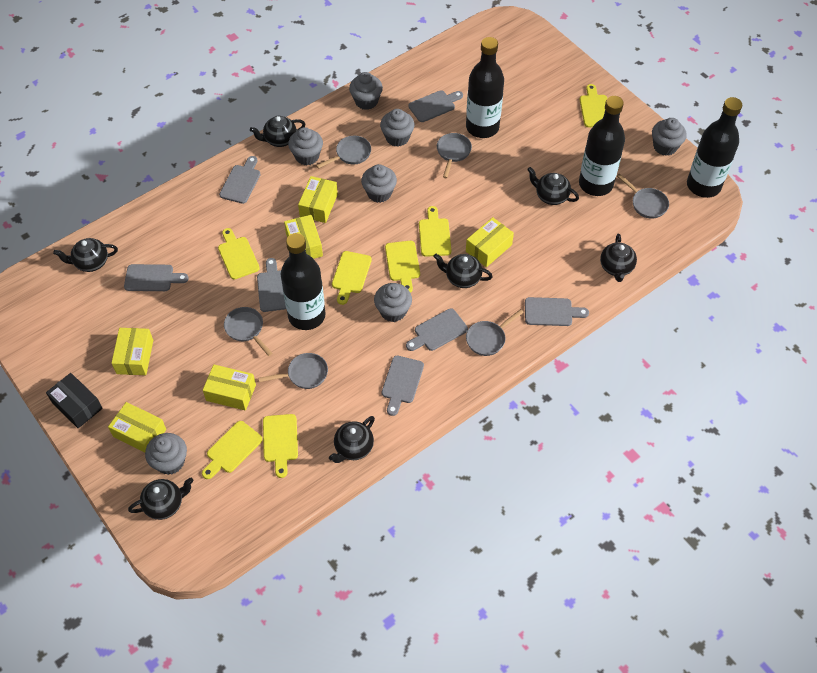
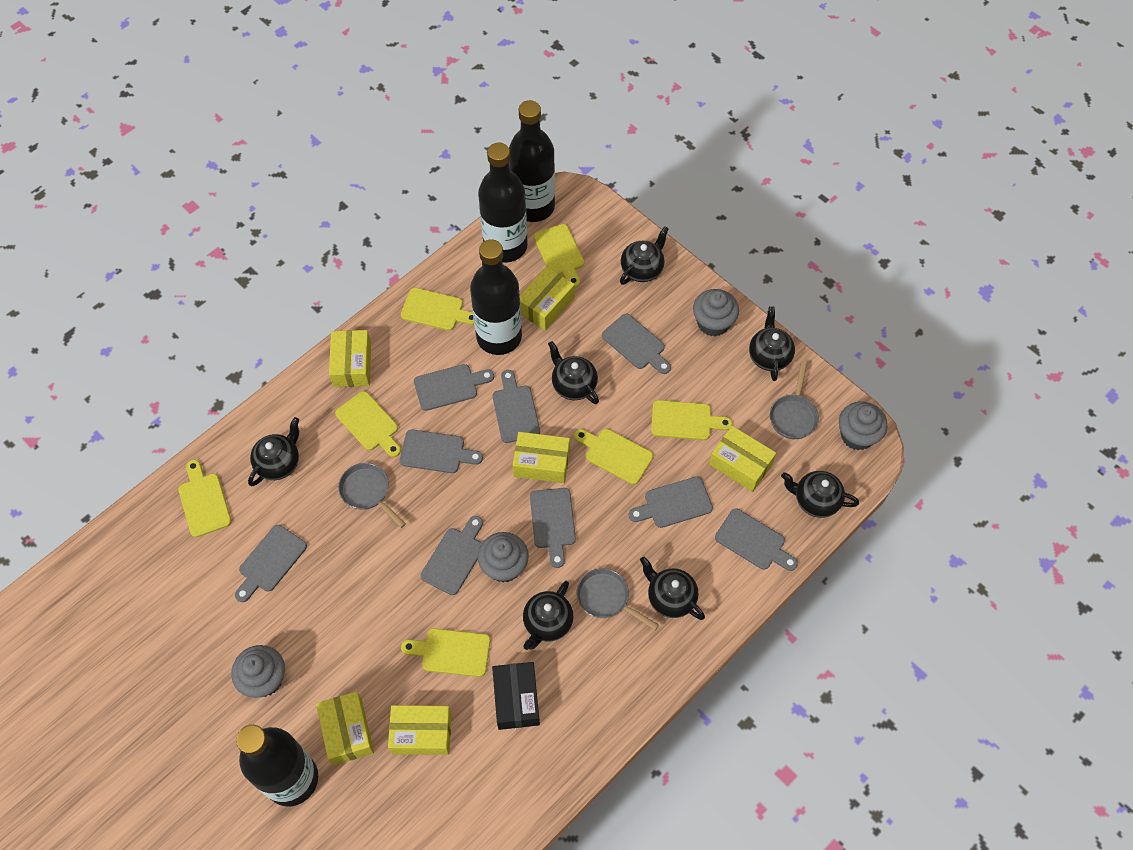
grey cupcake: [145,433,187,475] [288,127,323,165] [349,72,383,110] [361,164,397,203] [374,283,412,322] [380,109,414,147] [652,118,687,156] = 7 -> [231,645,285,698] [478,532,529,582] [693,289,739,336] [839,401,887,450] = 4
grey cutting board: [124,264,189,291] [219,156,261,204] [257,258,286,312] [382,356,424,416] [406,308,468,351] [408,90,463,122] [525,297,589,326] = 7 -> [235,525,307,602] [400,429,483,473] [414,364,494,411] [421,516,483,595] [493,370,540,443] [530,488,576,568] [602,314,671,374] [629,477,713,528] [715,509,798,571] = 9
grey pan: [224,307,272,356] [258,353,328,389] [316,136,371,169] [437,133,472,178] [466,309,524,356] [617,173,669,219] = 6 -> [338,463,406,528] [577,568,659,630] [770,363,819,439] = 3

